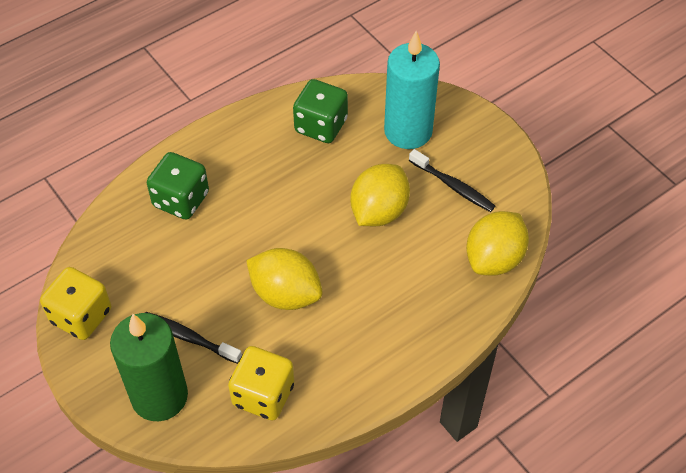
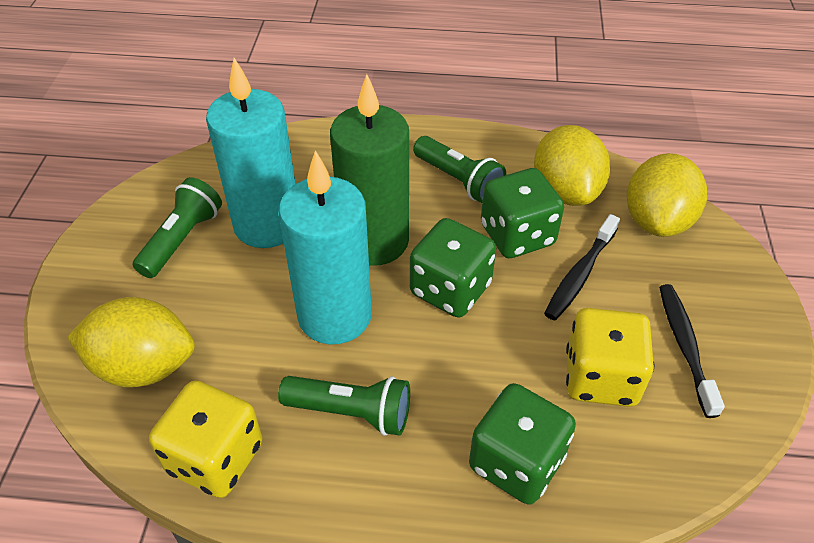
green dice: [147,152,209,220] [293,79,348,143] = 2 -> [410,218,496,318] [469,383,576,505] [481,168,564,258] = 3
green flashlight: none = 0 -> [132,177,222,278] [278,376,410,436] [413,136,506,203] = 3
turquoise candle: [384,31,440,149] = 1 -> [206,58,296,248] [278,150,372,345] = 2

